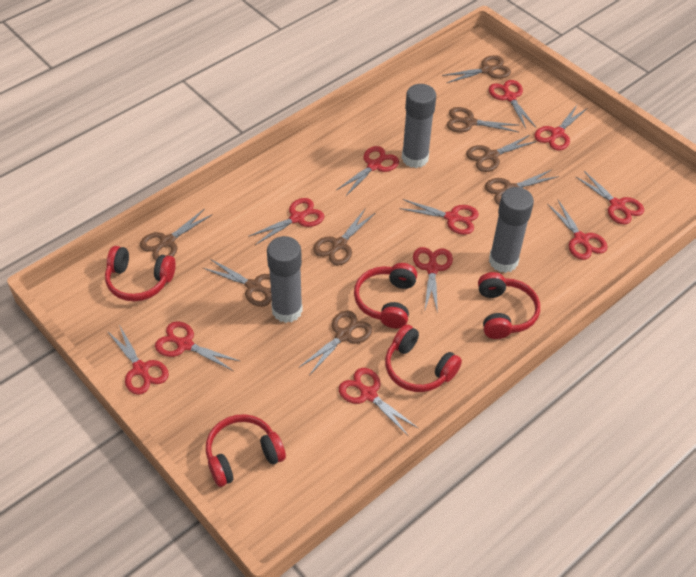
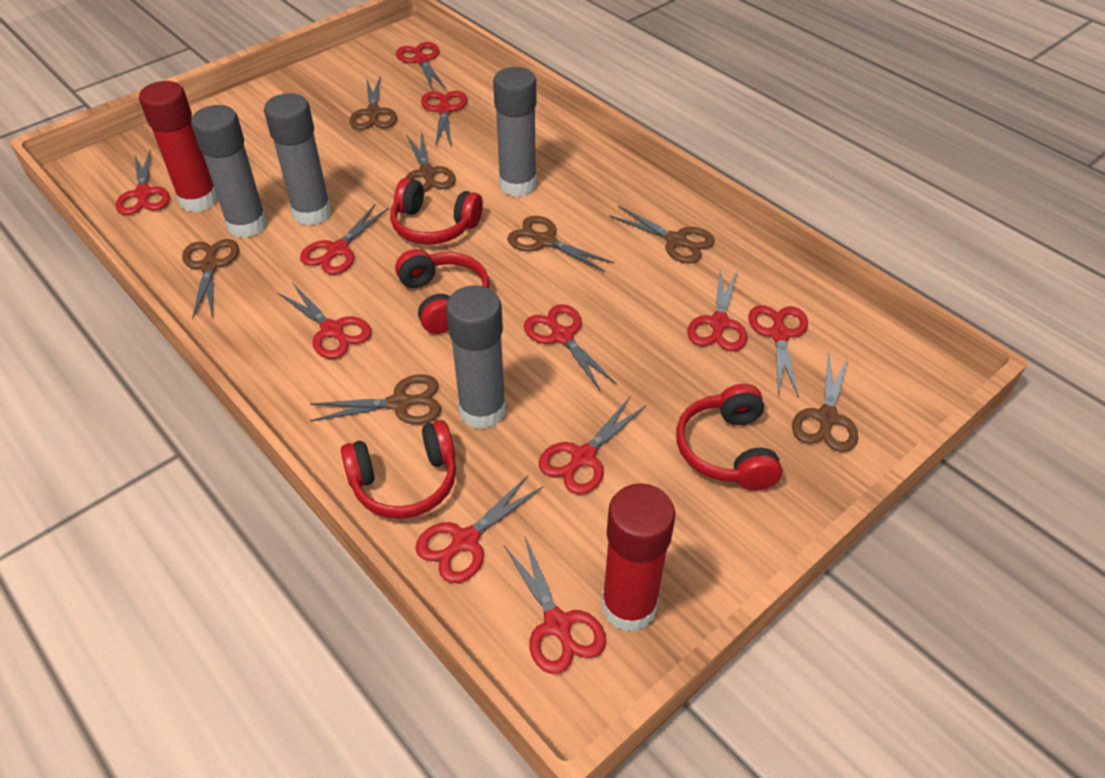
brown scissors: [140,208,213,261] [203,259,272,307] [299,311,372,376] [313,209,375,266] [442,55,511,83] [447,107,518,133] [466,135,537,172] [485,170,559,205] = 8 -> [182,239,239,319] [310,374,441,424] [349,76,397,130] [406,131,456,192] [507,216,614,272] [609,206,715,263] [792,354,858,452] = 7
grey glue stick: [267,236,303,323] [402,84,436,168] [489,187,534,273] = 3 -> [191,105,267,238] [264,93,331,225] [446,285,506,429] [493,67,537,197] = 4
red glue stick: none = 0 -> [139,81,218,212] [601,483,675,632] = 2
red headphones: [105,246,176,301] [206,414,286,487] [354,263,417,329] [385,324,462,392] [478,272,540,339] = 5 -> [341,420,456,519] [390,178,483,244] [395,249,489,334] [676,384,782,490] = 4

